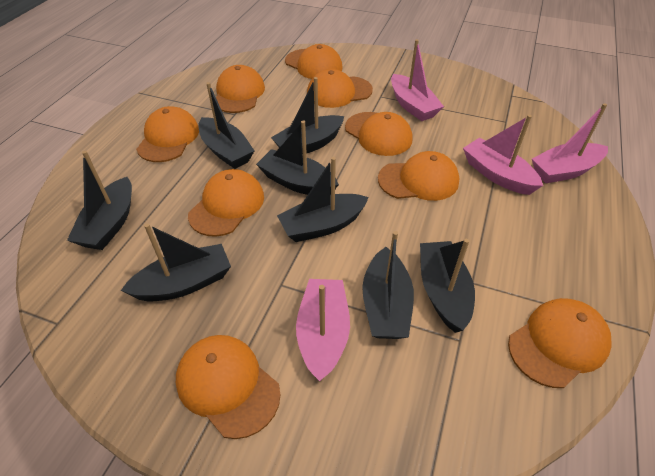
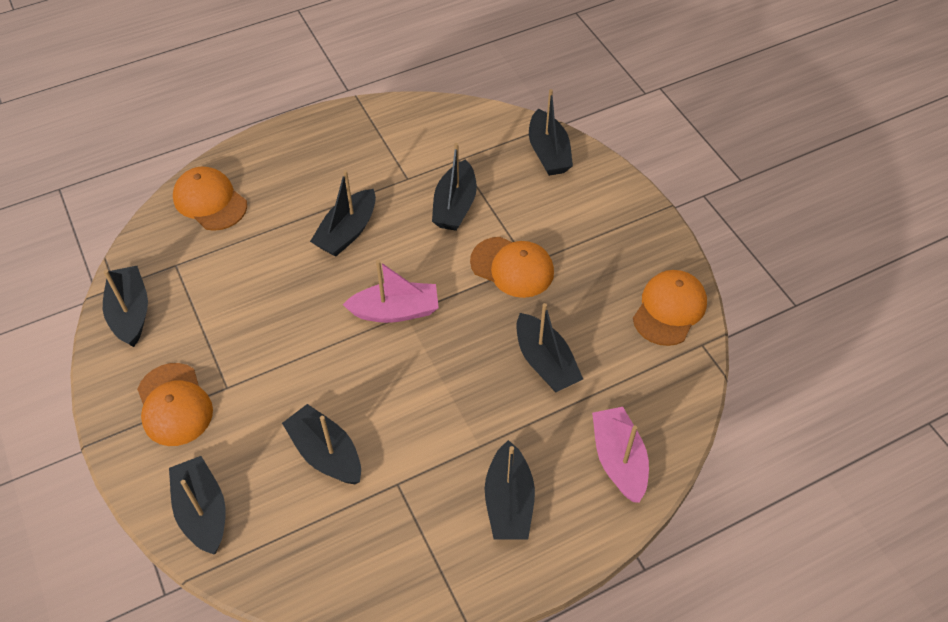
orange cap: [136,106,199,162] [176,335,280,439] [188,169,264,237] [216,65,265,113] [285,44,342,79] [307,69,373,108] [345,112,413,156] [378,151,459,201] [508,298,612,388] = 9 -> [137,363,213,446] [173,167,247,231] [470,237,554,298] [633,270,707,346] = 4
pink boat: [296,279,350,381] [391,39,444,121] [463,115,543,195] [532,103,608,183] = 4 -> [343,260,439,323] [592,407,649,503] = 2

